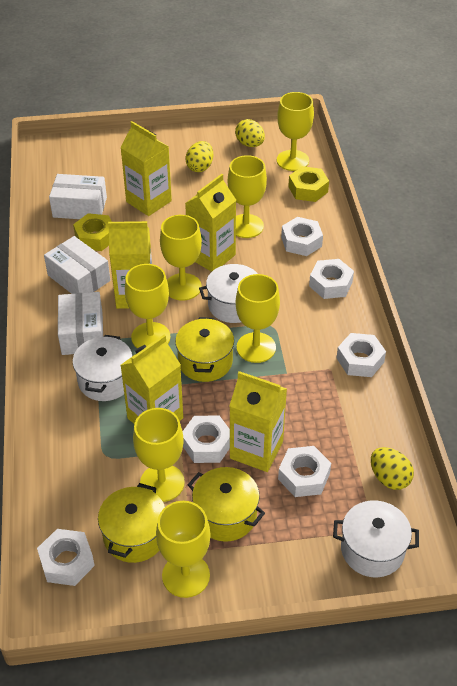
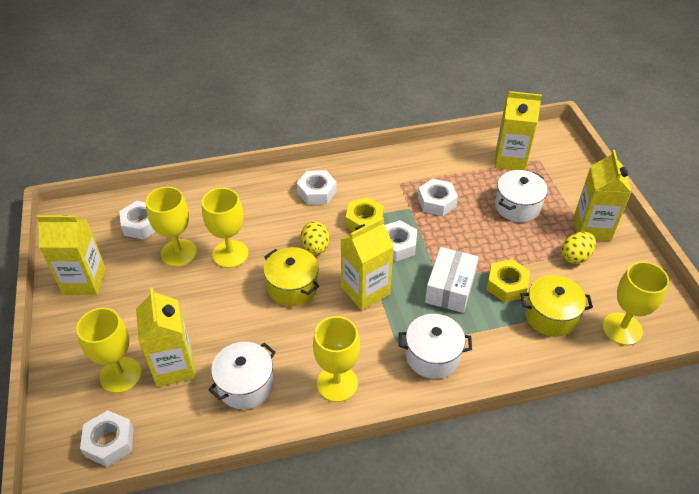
white box: [44,236,110,294] [49,174,107,219] [58,292,103,355] = 3 -> [425,247,479,313] = 1
white nut: [37,529,95,586] [183,415,230,463] [278,446,331,497] [281,217,323,256] [309,259,354,299] [336,333,386,377] = 6 -> [80,410,134,467] [119,201,156,239] [297,170,337,205] [385,220,417,261] [418,179,458,216] = 5
yellow egg: [185,141,213,172] [235,119,265,147] [371,447,414,490] = 3 -> [301,221,330,255] [561,232,596,264] = 2
yellow goblet: [125,264,170,349] [133,408,185,502] [156,501,211,598] [160,215,202,301] [228,155,267,238] [236,274,280,363] [277,92,314,171] = 7 -> [76,308,142,393] [146,187,197,267] [202,188,248,268] [313,316,360,402] [603,262,669,345] = 5
yellow pot: [98,483,165,563] [175,317,234,382] [188,467,265,542] = 3 -> [264,247,319,306] [520,275,593,337] = 2

